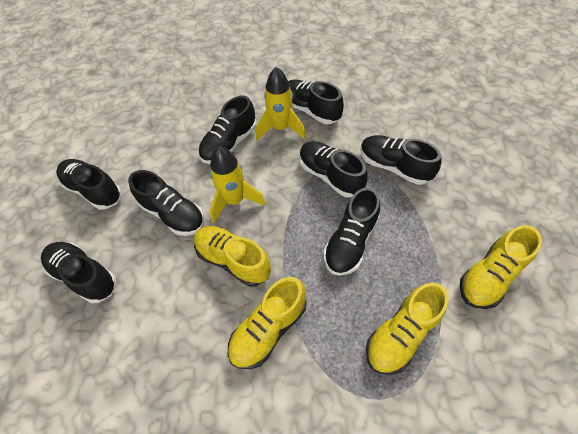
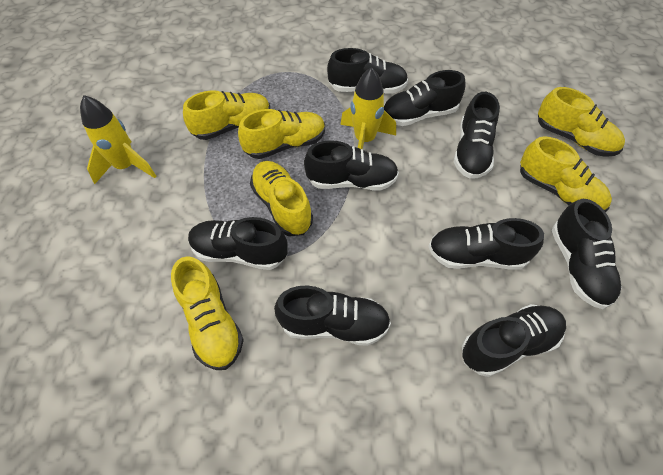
black shoe: [41,242,116,303] [56,159,122,210] [128,170,204,236] [199,95,256,164] [288,80,344,124] [299,141,368,198] [323,187,380,276] [360,135,441,185] = 8 -> [188,217,288,270] [274,286,391,346] [304,140,399,190] [327,48,408,93] [384,70,466,126] [428,218,544,270] [454,92,500,179] [462,304,566,377] [552,199,622,309] = 9
yellow shoe: [194,226,271,287] [228,277,306,369] [366,282,449,375] [459,225,542,309] = 4 -> [171,256,244,370] [183,90,270,140] [238,109,325,159] [250,161,313,236] [520,136,612,212] [538,87,625,157] = 6

